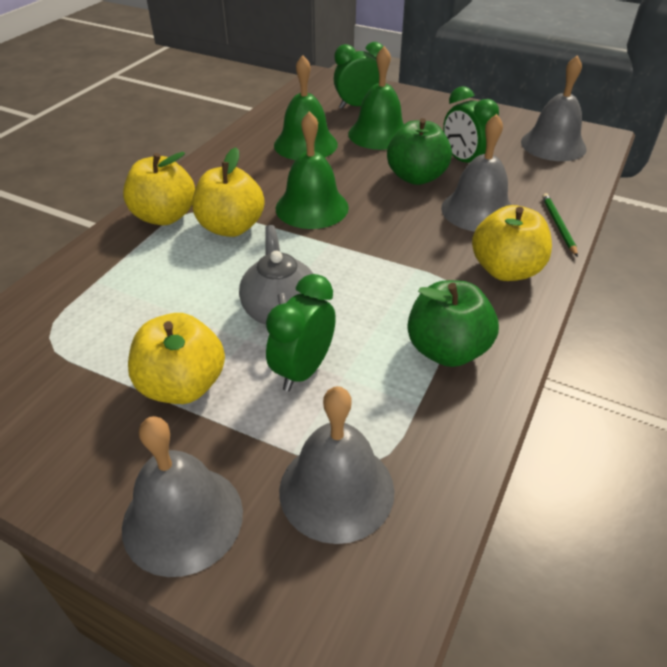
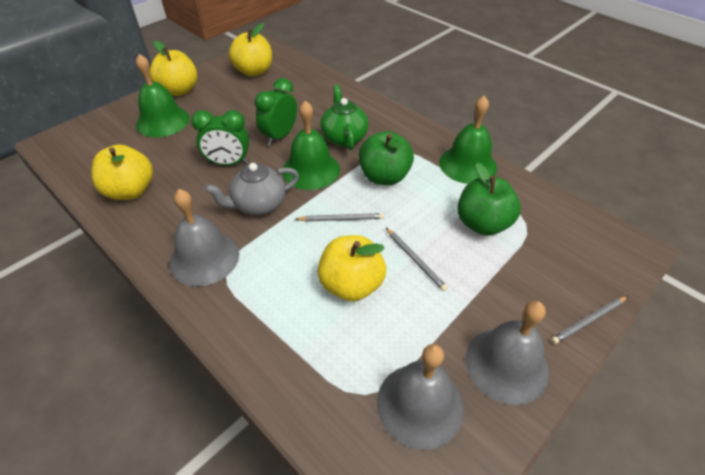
green clock: [266,274,336,392] [334,42,384,109] [443,86,499,163] = 3 -> [191,110,249,165] [255,78,297,146] = 2
green pencil: [542,193,578,257] = 1 -> none = 0
green teapot: none = 0 -> [320,85,369,150] = 1
grey bell: [122,416,243,577] [279,386,394,544] [441,114,511,232] [521,55,587,161] = 4 -> [169,189,239,286] [377,344,464,450] [466,301,549,405] = 3
grey pencil: none = 0 -> [296,213,384,222] [386,228,448,291] [551,296,628,344] = 3

